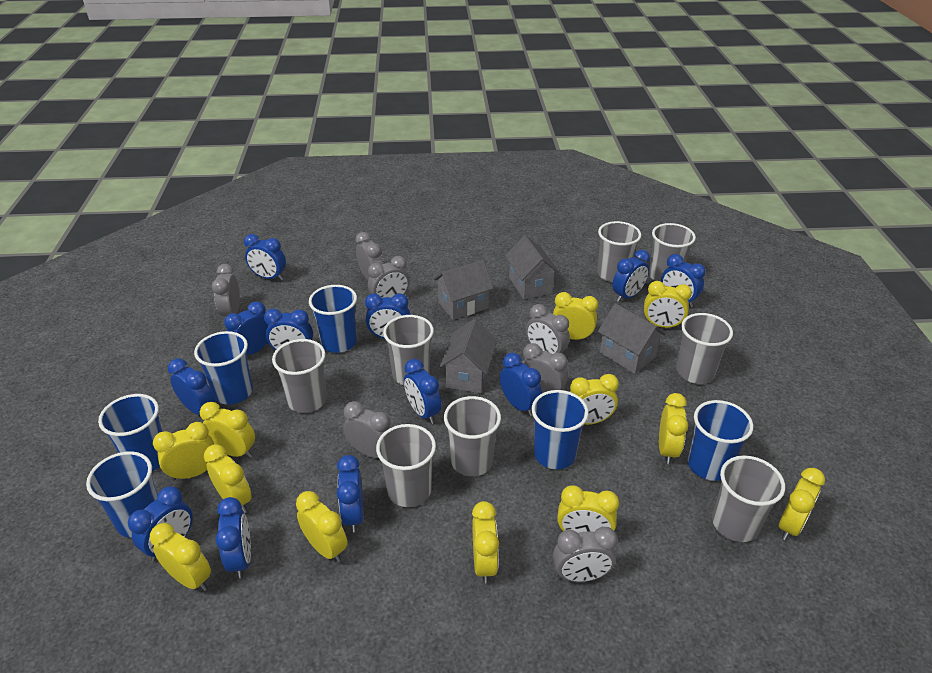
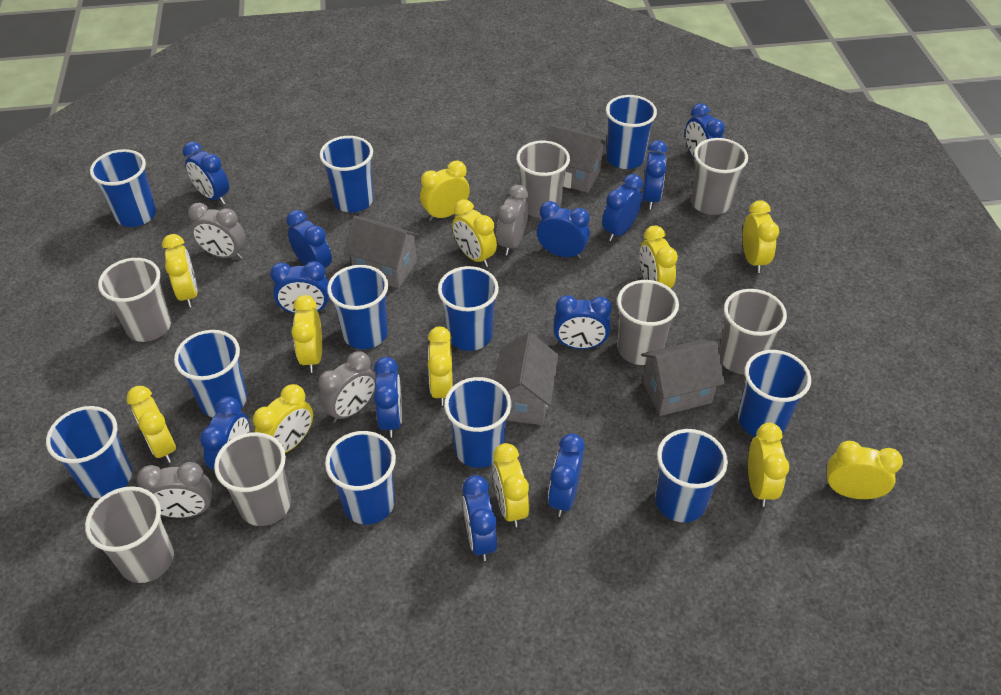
blue cup: [86,451,158,538] [98,394,163,471] [194,331,253,404] [309,285,357,353] [532,390,589,469] [688,400,753,481] = 6 -> [46,406,132,498] [90,149,156,227] [174,330,247,417] [320,136,374,212] [325,431,396,524] [327,265,388,349] [438,266,499,351] [444,377,511,468] [606,95,657,169] [655,429,728,522] [738,350,811,437] = 11
grey clock: [212,264,240,316] [343,401,391,458] [355,232,384,280] [368,256,410,298] [522,343,568,393] [526,304,570,354] [553,527,618,582] = 7 -> [137,462,213,518] [188,203,245,259] [318,352,376,423] [497,185,529,255] = 4
grey cup: [272,339,327,413] [376,424,436,507] [383,315,434,385] [444,396,501,476] [597,221,641,282] [649,223,696,282] [676,313,733,384] [712,455,785,542] = 8 -> [85,486,174,583] [98,258,171,342] [214,432,291,526] [516,141,570,218] [617,280,679,365] [691,138,748,215] [719,289,787,375] = 7

